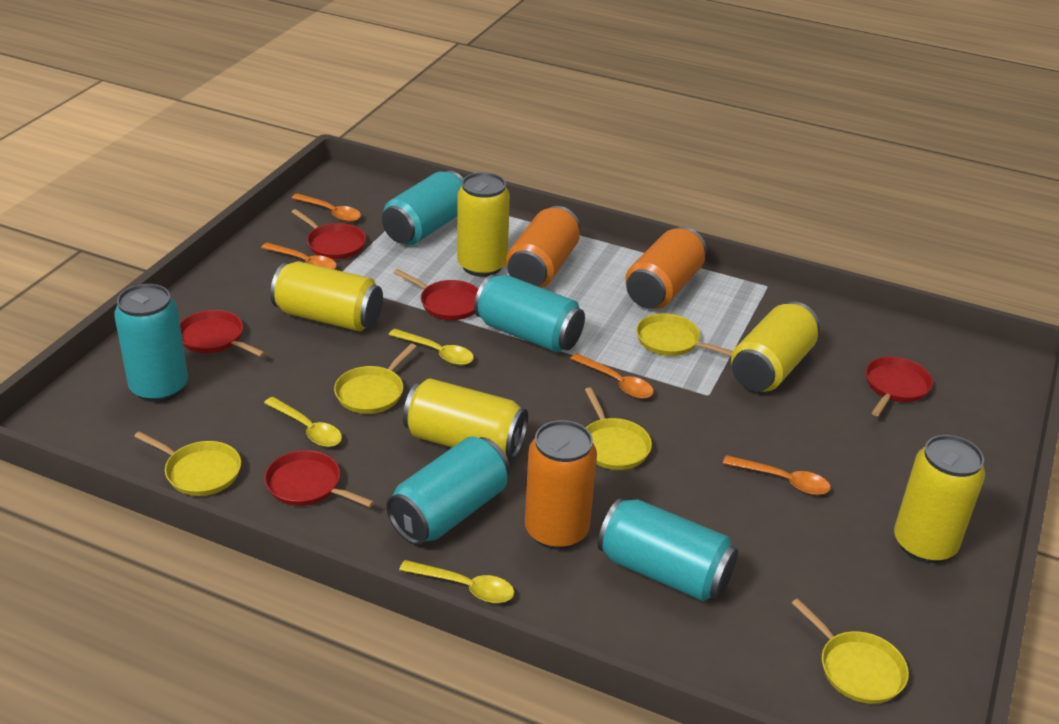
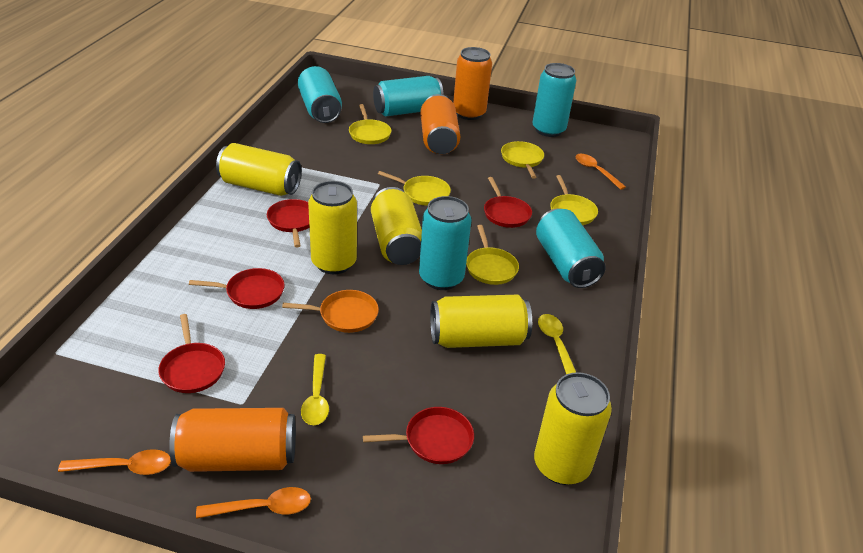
orange pan: none = 0 -> [282,290,379,333] = 1
orange spoon: [261,242,337,269] [292,193,361,222] [570,353,654,399] [723,455,831,495] = 4 -> [58,449,171,475] [196,487,311,519] [576,154,626,190] = 3
yellow spoon: [264,397,342,447] [389,329,474,365] [399,560,514,603] = 3 -> [301,354,329,425] [538,314,576,374] = 2

